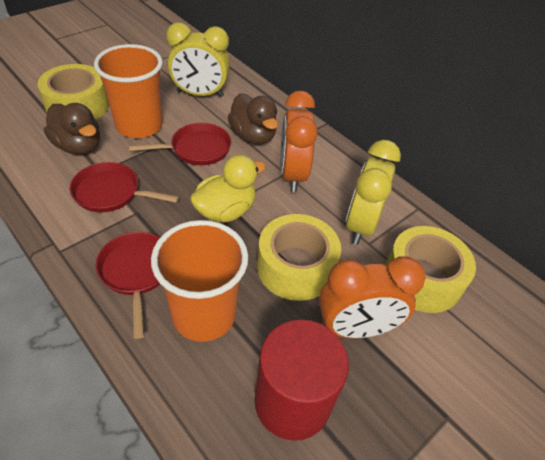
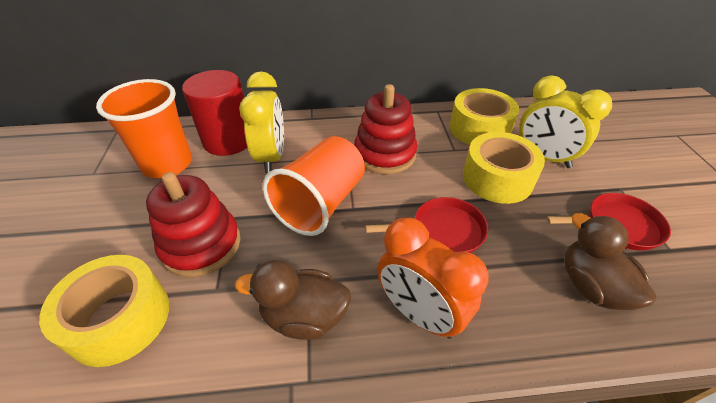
orange clock: [280,91,318,192] [319,256,425,338] = 2 -> [377,218,489,339] = 1
red pan: [70,162,179,212] [96,232,160,339] [129,123,231,165] = 3 -> [365,197,488,253] [546,193,671,251] = 2
red stacking toy: none = 0 -> [146,172,241,277] [354,84,417,174] = 2
yellow duck: [190,155,266,223] = 1 -> none = 0

